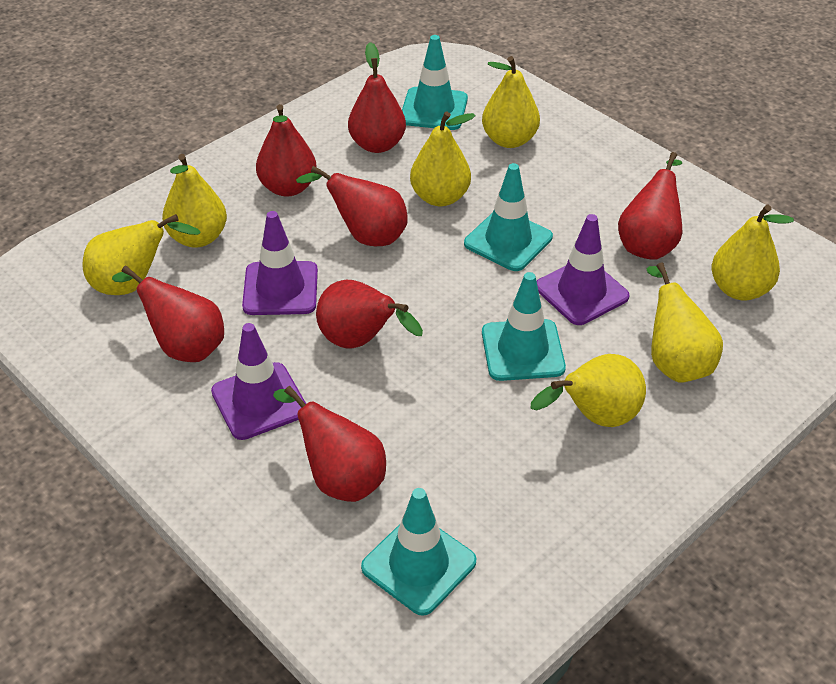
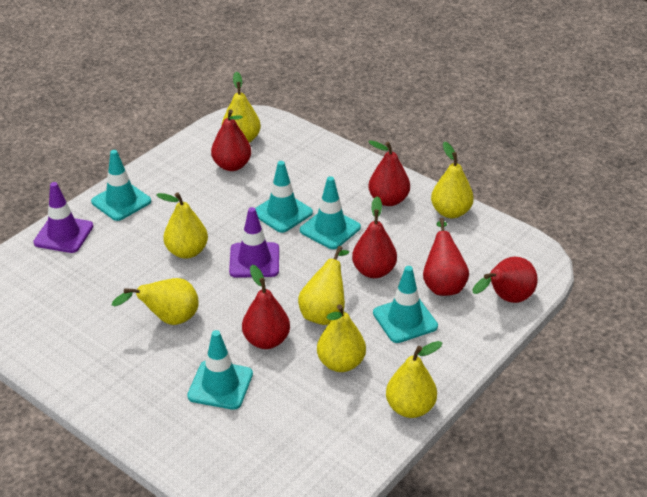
purple traffic cone: [211,323,306,440] [242,211,318,315] [537,214,630,325] = 3 -> [33,182,93,253] [229,207,279,278] = 2
red pear: [112,265,224,362] [256,104,317,197] [273,386,386,502] [296,166,408,246] [316,280,423,348] [348,42,406,153] [618,152,682,260] = 7 -> [211,109,251,171] [242,265,290,349] [352,196,397,278] [368,140,410,206] [423,218,469,296] [473,257,538,303] = 6
turquoise traffic cone: [361,488,476,616] [402,35,468,130] [464,163,553,271] [482,272,566,381] = 4 -> [91,150,151,221] [187,330,253,410] [255,161,313,233] [300,176,361,249] [373,266,438,343] = 5

